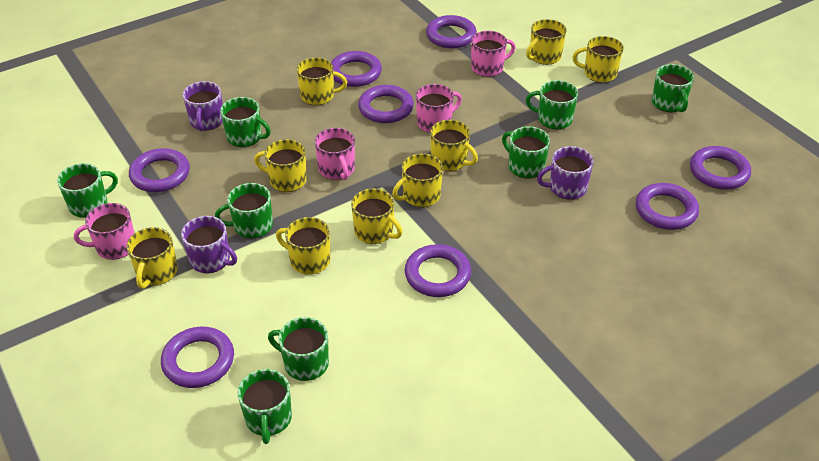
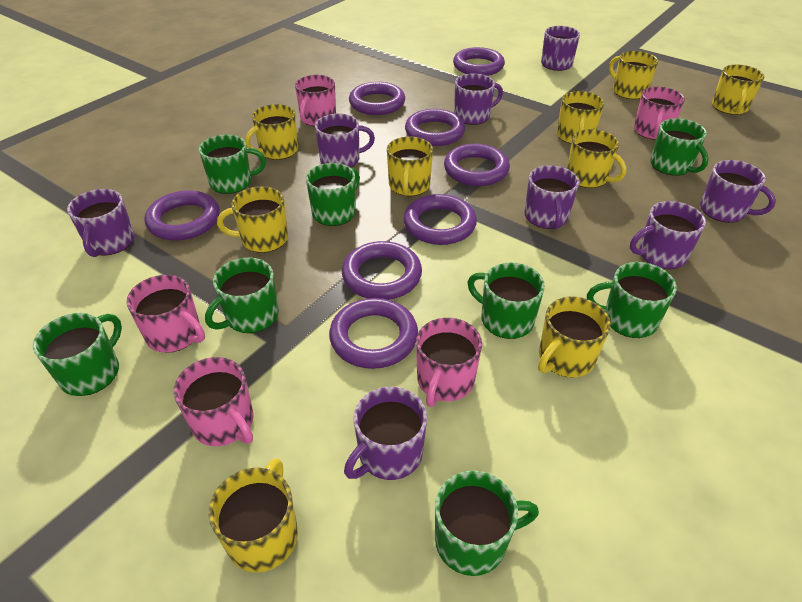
pink mug: [74,203,134,260] [315,128,355,180] [416,84,462,133] [471,31,516,77] = 4 -> [126,275,205,353] [174,357,254,446] [295,75,336,126] [416,318,482,407] [634,87,685,140] = 5
purple mug: [181,216,237,273] [183,81,223,131] [537,146,593,200] = 3 -> [67,189,135,257] [315,113,375,168] [344,387,427,480] [454,73,503,125] [524,165,579,230] [541,26,580,71] [630,201,706,269] [700,160,776,223] = 8

